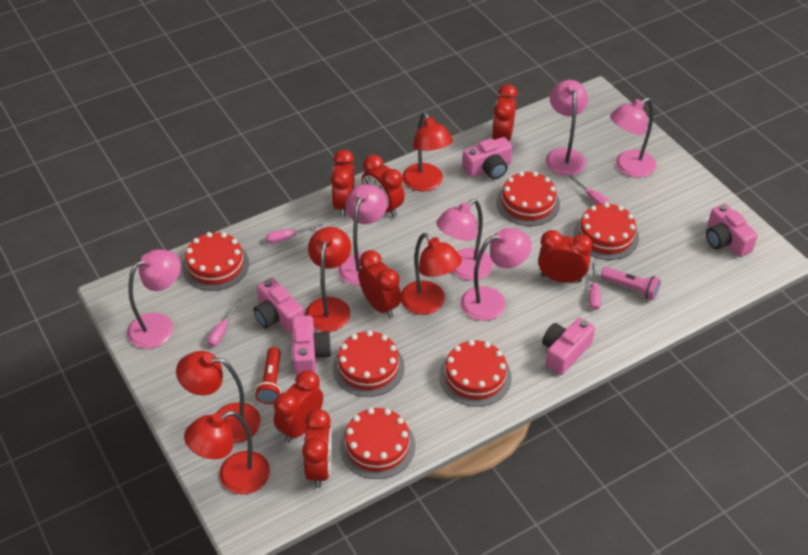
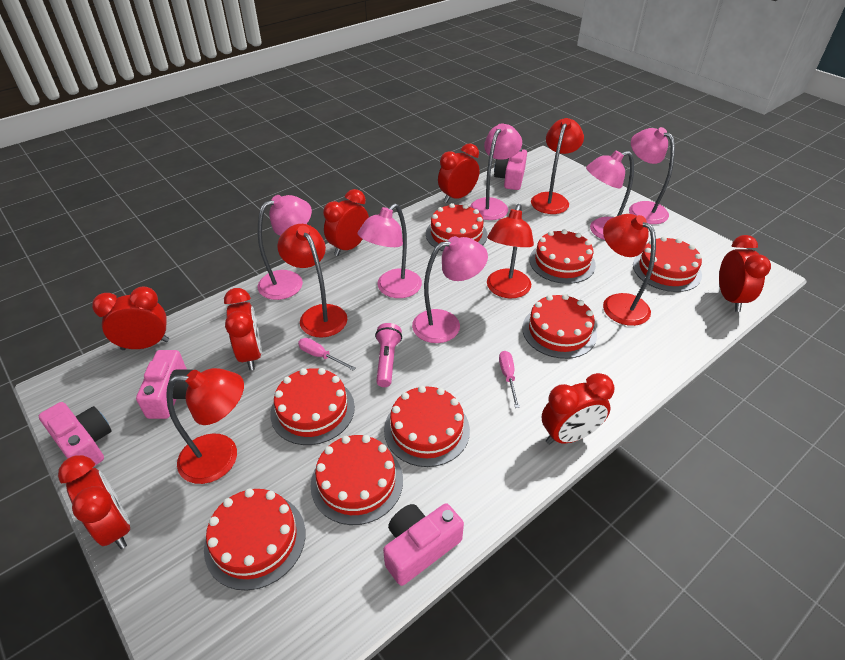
pink camera: [253,278,304,333] [292,315,331,376] [462,137,513,179] [542,318,595,375] [706,204,758,257] = 5 -> [39,402,112,466] [136,350,192,419] [383,503,464,586] [494,148,527,190] = 4
pink screwdriver: [207,299,241,346] [266,223,323,244] [568,175,610,205] [589,263,601,310] = 4 -> [298,338,355,370] [499,351,520,408] = 2
red cake: [182,232,249,291] [333,330,405,397] [340,408,415,479] [439,340,512,407] [497,171,560,226] [574,202,639,260] = 6 -> [204,489,305,590] [270,368,355,445] [310,435,403,525] [384,386,470,467] [426,203,487,251] [522,294,597,359] [529,229,596,284] [633,236,702,292] = 8
red flashlight: [255,347,281,404] = 1 -> none = 0

